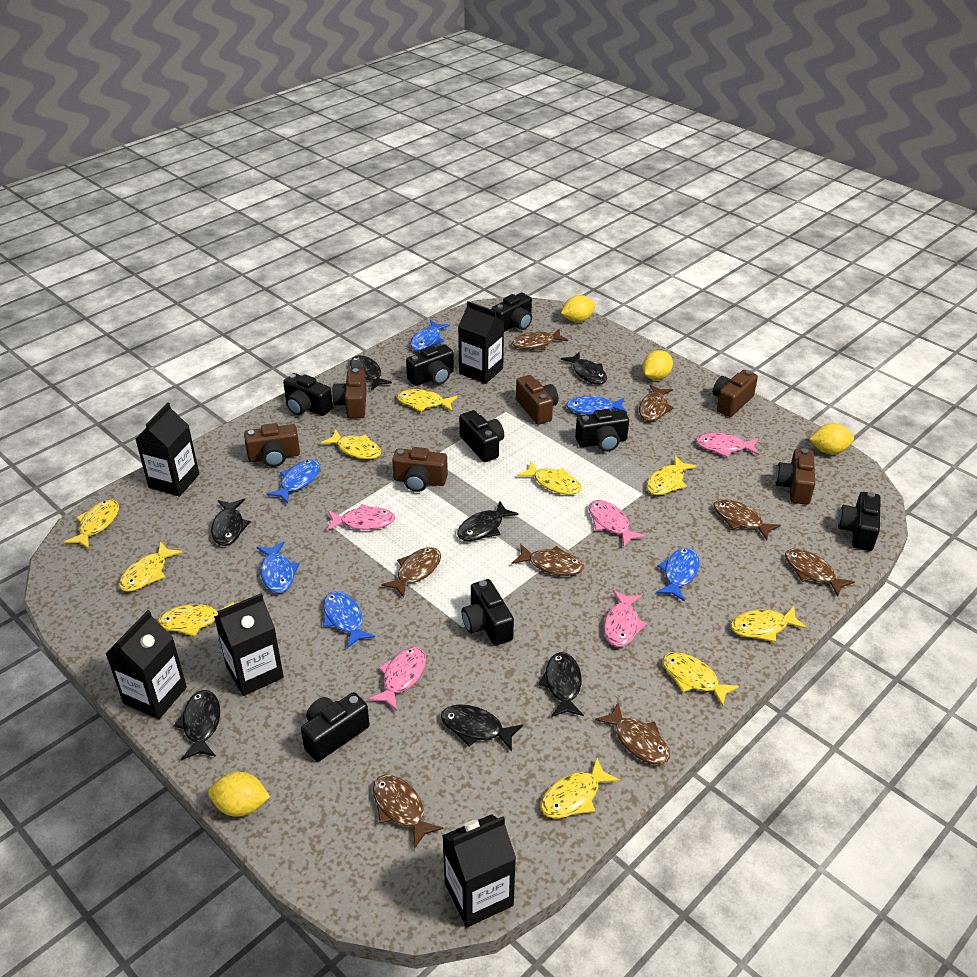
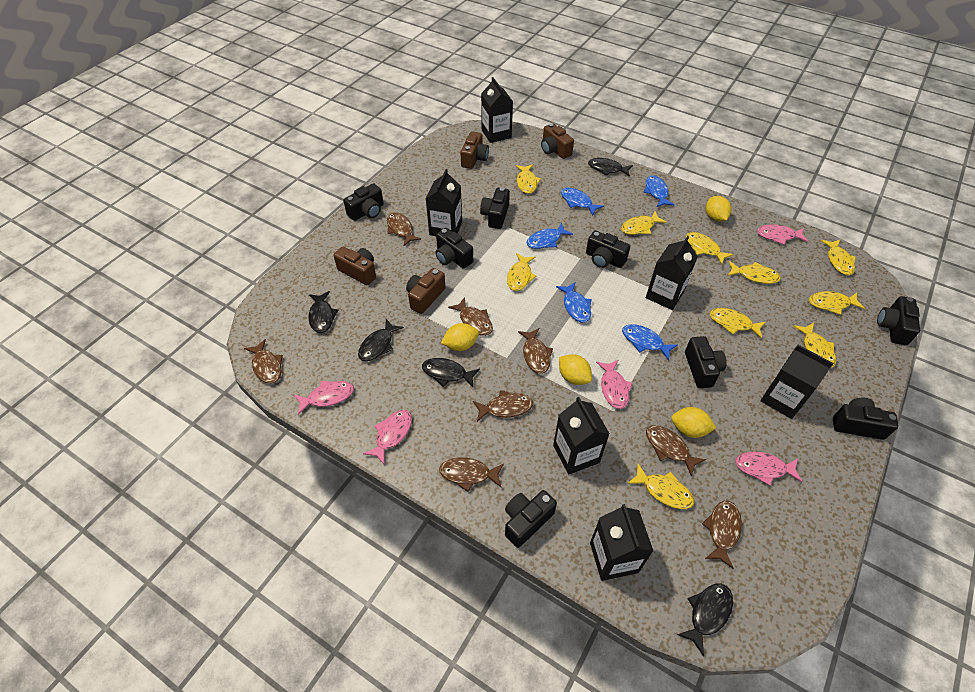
black carton: [106,610,187,719] [135,402,199,496] [214,593,284,696] [442,814,516,927] [458,301,504,384] = 5 -> [426,169,462,236] [481,77,513,143] [553,397,610,475] [590,504,653,581] [646,236,698,310] [761,345,834,419] = 6
black fish: [174,690,220,760] [211,499,251,546] [350,355,392,390] [441,704,523,751] [457,501,519,541] [538,652,584,717] [561,352,607,385] = 7 -> [308,291,338,333] [358,319,404,361] [422,358,480,387] [588,158,633,177] [677,584,733,656] = 5
blue fish: [256,541,299,593] [266,459,320,503] [323,591,375,648] [410,320,450,351] [566,396,627,415] [656,548,700,602] = 6 -> [526,222,573,249] [556,282,592,323] [561,188,604,216] [622,324,678,361] [644,175,674,207] = 5
brown camera: [244,423,300,467] [332,368,367,419] [392,447,448,492] [516,375,559,425] [713,370,758,417] [775,448,815,505] = 6 -> [333,247,376,285] [406,268,446,314] [460,131,489,169] [541,123,574,159] = 4

